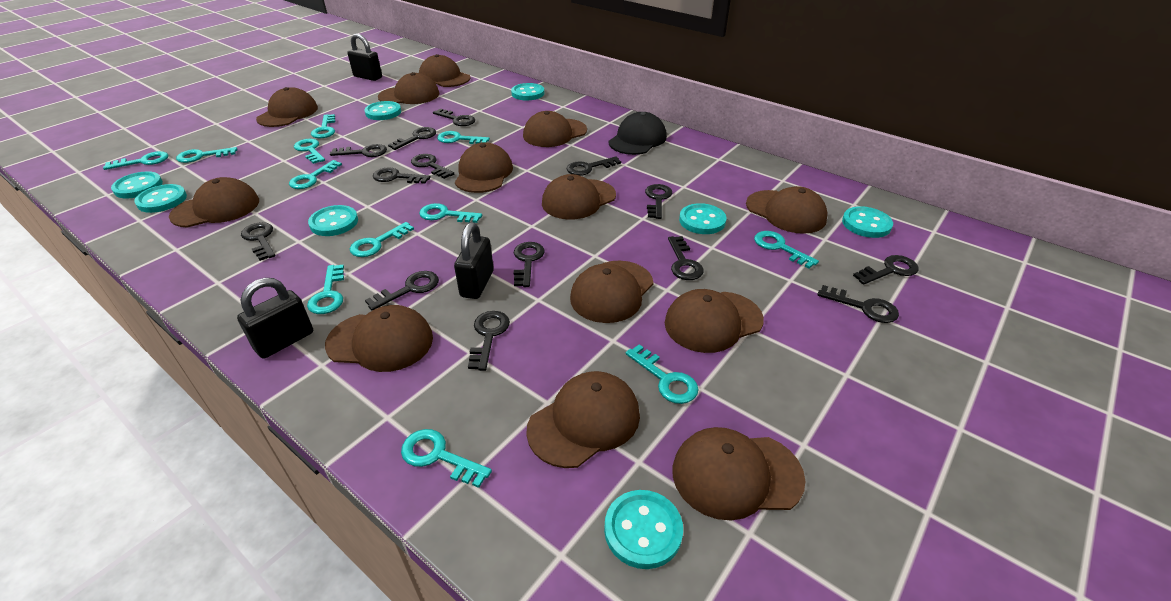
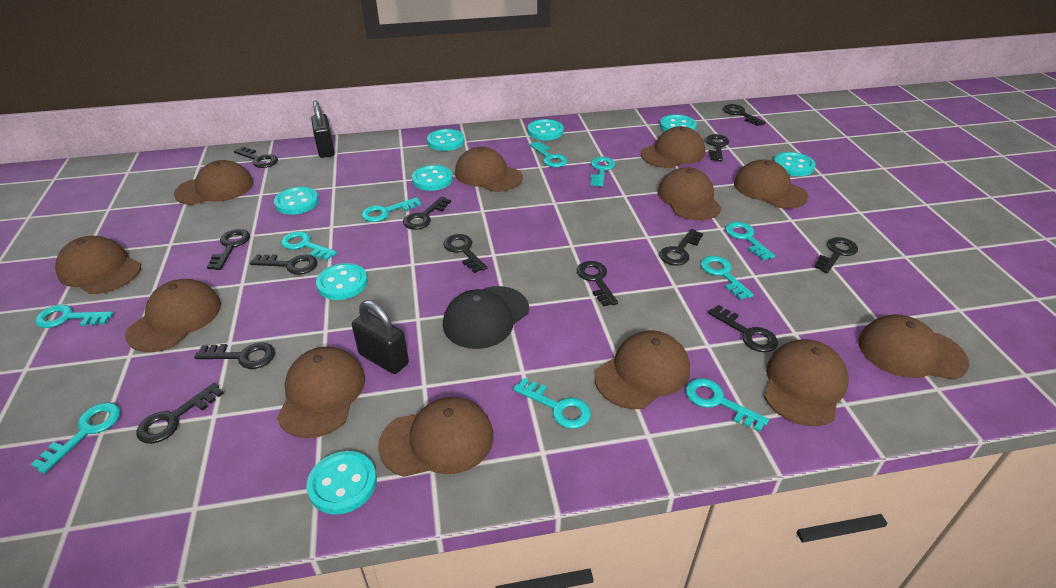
black key: [241,222,275,261] [330,144,387,157] [365,271,439,311] [373,167,431,184] [388,127,436,150] [411,154,454,179] [433,108,475,126] [468,311,510,371] [514,242,545,287] [567,156,621,176] [645,184,672,219] [668,236,704,280] [817,285,899,323] [853,255,919,285] = 14 -> [136,383,224,444] [194,343,275,369] [207,229,250,270] [234,147,278,168] [250,254,317,275] [403,196,451,230] [443,234,487,273] [577,261,618,307] [659,229,703,266] [706,134,729,161] [708,305,778,352] [723,104,766,126] [814,237,858,273] = 13
black padlock: [237,278,313,359] [347,33,382,81] [454,222,494,299] = 3 -> [311,101,335,158] [352,300,409,374] = 2
brown cap: [169,177,259,228] [256,87,318,127] [325,305,433,372] [378,72,439,104] [419,54,471,87] [455,142,513,193] [523,111,587,147] [526,371,640,468] [542,174,616,220] [570,260,654,323] [665,289,764,353] [672,427,805,520] [746,186,828,234] = 13 -> [55,236,141,294] [125,279,221,352] [174,160,253,205] [277,347,365,438] [378,397,494,477] [455,147,523,192] [595,330,690,409] [641,126,705,168] [658,167,722,220] [734,159,808,209] [764,339,849,426] [859,314,969,380] = 12
turquoise key: [103,151,168,170] [176,147,237,163] [289,160,342,189] [294,139,325,164] [307,265,344,314] [311,114,335,138] [350,222,414,257] [401,429,492,488] [419,203,482,223] [437,131,490,144] [626,344,699,404] [754,231,819,268] = 12 -> [31,402,121,474] [35,305,114,328] [281,231,337,261] [361,197,421,222] [513,378,591,429] [530,141,568,167] [591,157,615,187] [686,378,769,432] [701,256,754,300] [725,222,775,260] = 10

